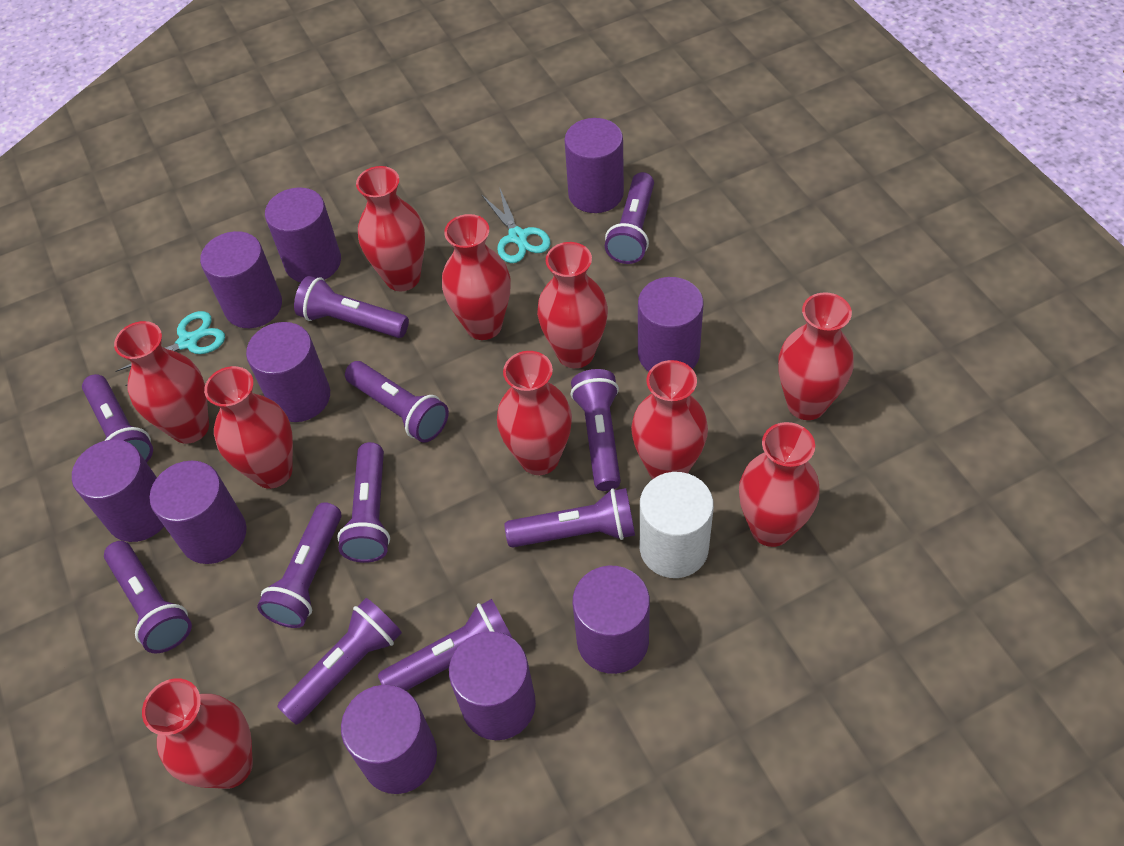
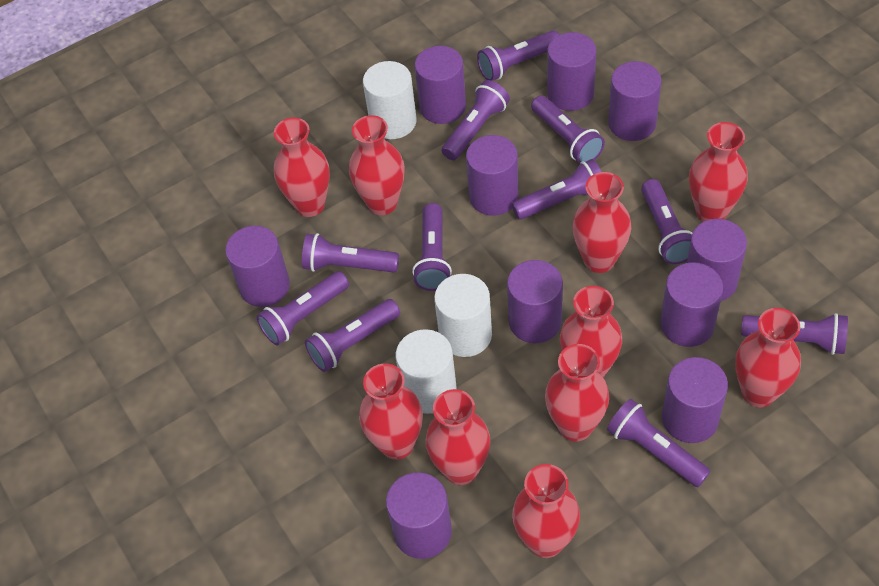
turquoise scissors: [116,311,225,386] [481,187,551,263] = 2 -> none = 0
white cylinder: [640,472,714,578] = 1 -> [363,61,417,139] [396,329,456,414] [434,274,492,357] = 3

